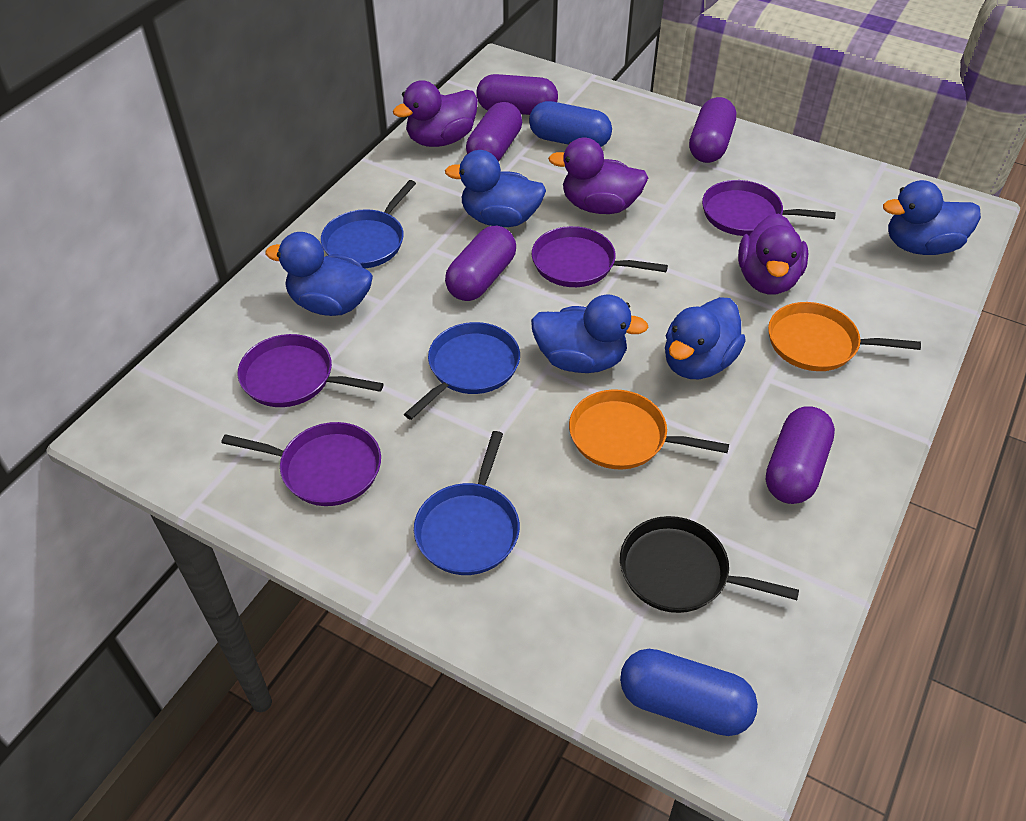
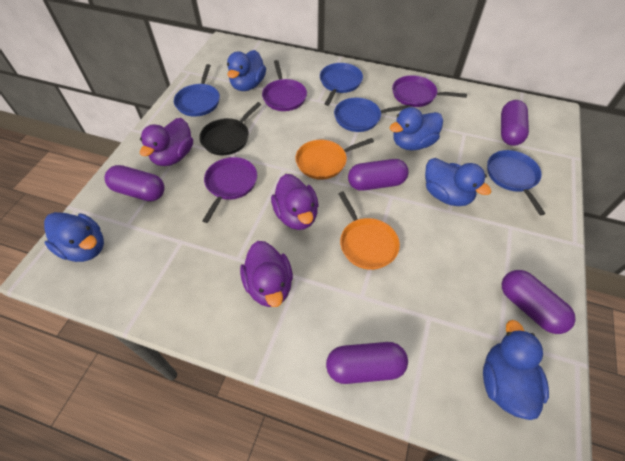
blue capsule: [529,101,612,147] [620,649,758,736] = 2 -> none = 0
blue pan: [321,180,416,269] [404,322,520,420] [414,431,520,575] = 3 -> [174,64,220,117] [320,63,363,106] [334,98,410,132] [487,150,545,215] = 4
purple pan: [221,422,381,506] [237,334,384,407] [532,226,668,287] [702,180,836,236] = 4 -> [202,157,257,223] [262,60,307,111] [392,75,467,107] = 3

